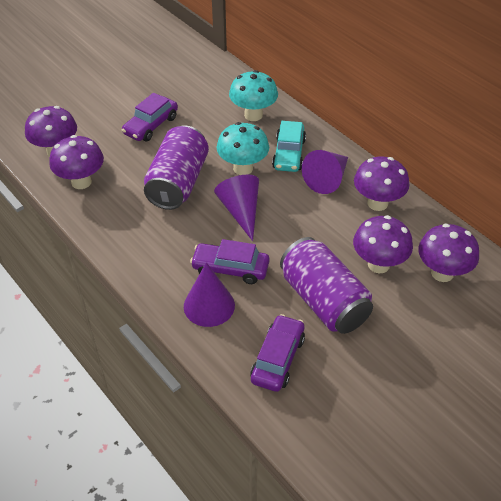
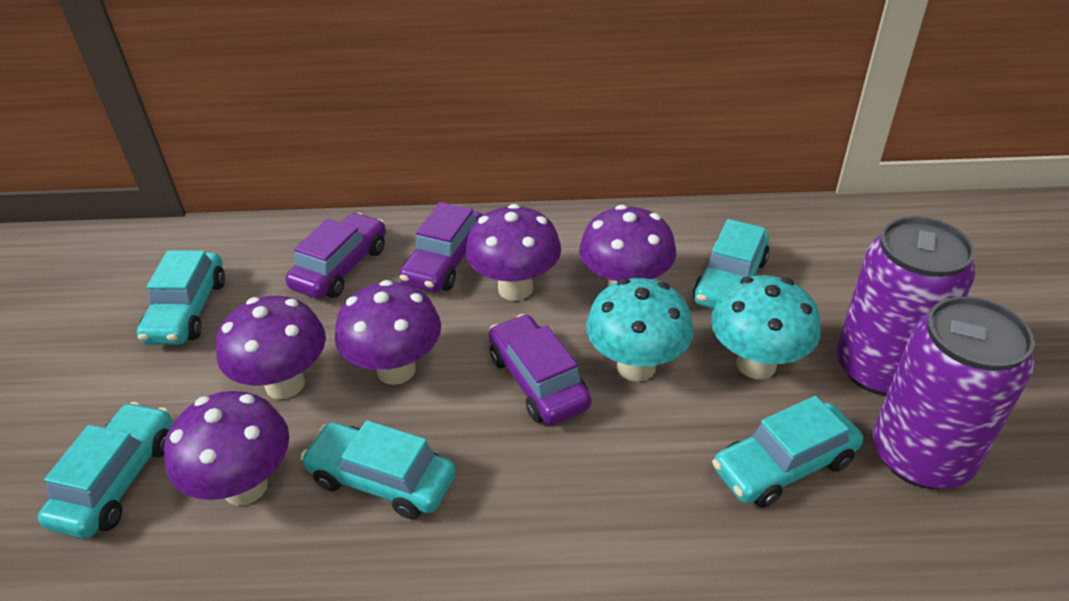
purple cone: [184,262,235,327] [214,175,259,241] [302,150,348,194] = 3 -> none = 0
turquoise car: [272,121,306,172] = 1 -> [38,402,172,539] [137,250,225,345] [300,420,456,519] [693,219,770,309] [712,396,863,508] = 5

